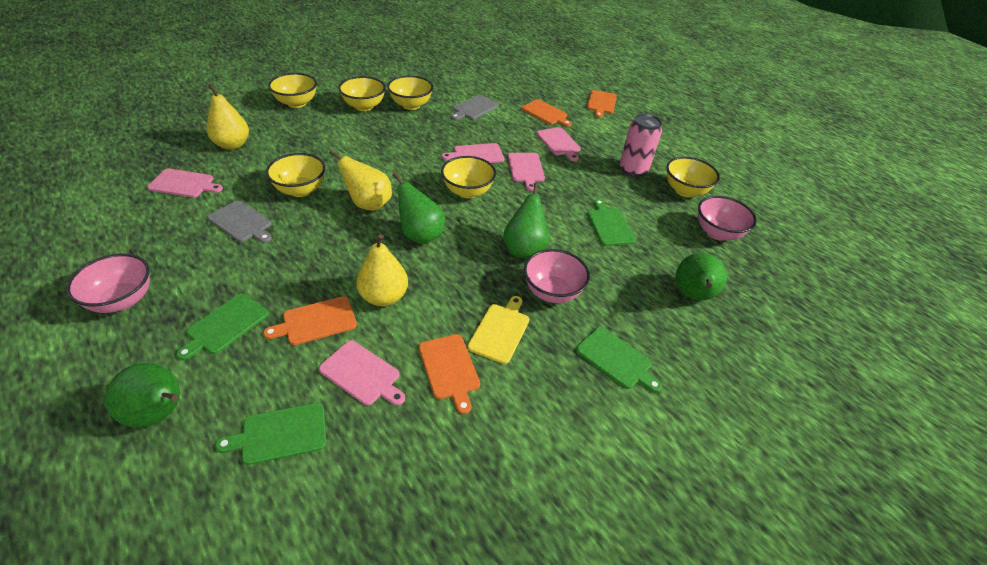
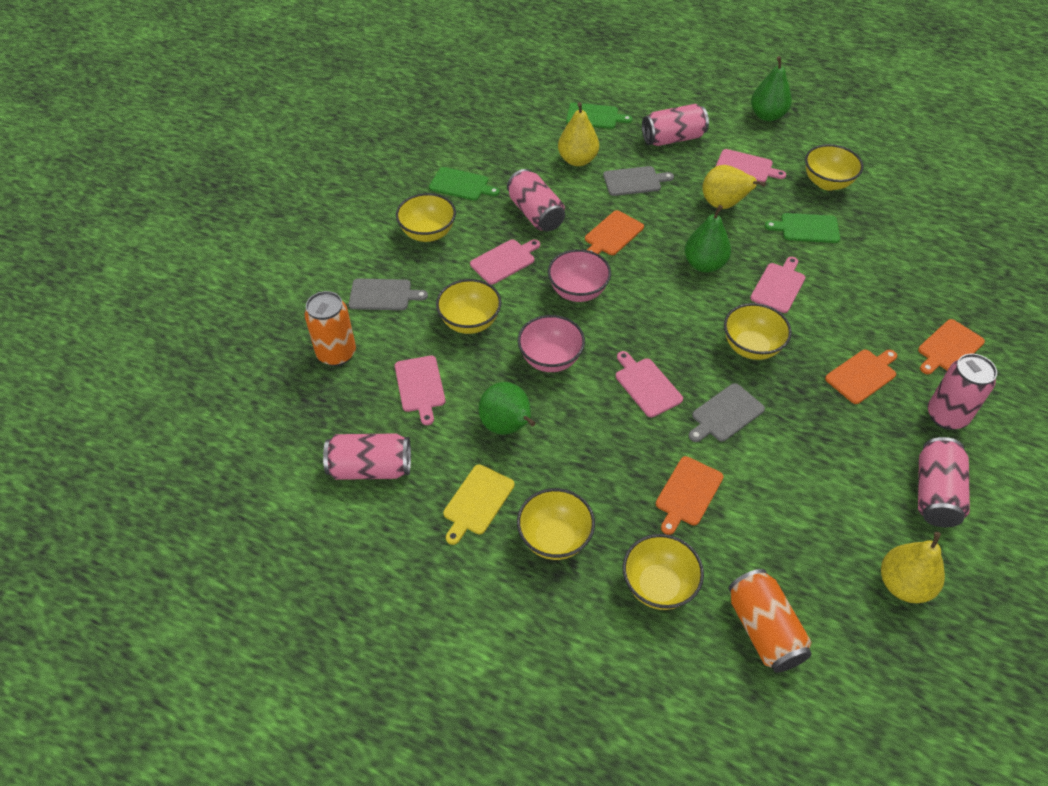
green cutting board: [177,294,269,360] [215,403,326,465] [576,327,662,393] [587,199,636,246] = 4 -> [429,167,500,201] [566,103,633,129] [765,213,840,243] = 3
green pear: [105,363,180,427] [392,172,445,244] [503,183,549,259] [676,253,727,301] = 4 -> [478,382,536,435] [684,205,731,273] [751,56,792,121] = 3
grey cutting board: [208,201,272,243] [451,95,499,120] = 2 -> [349,279,428,310] [603,166,674,196] [689,383,765,442] = 3
orange can: none = 0 -> [305,291,356,366] [728,569,812,673] = 2
pink bowl: [66,254,150,313] [524,249,590,303] [698,196,757,241] = 3 -> [518,315,585,372] [548,249,611,302] = 2
pink can: [620,113,662,177] = 1 -> [323,433,411,480] [507,169,565,232] [642,104,709,146] [918,437,970,527] [928,354,997,430] = 5

